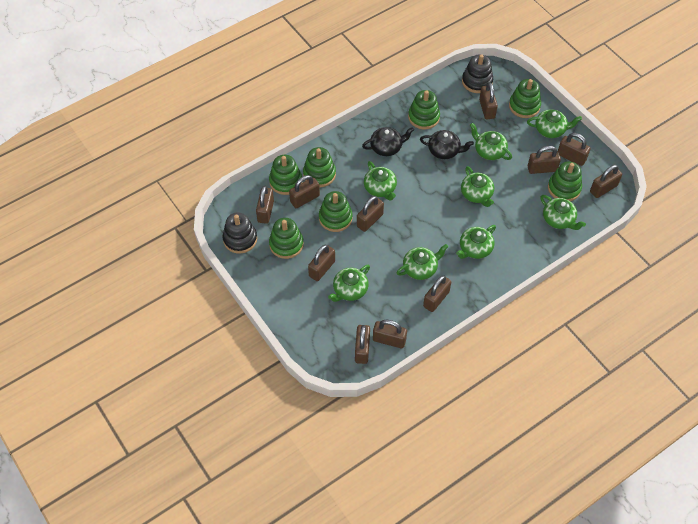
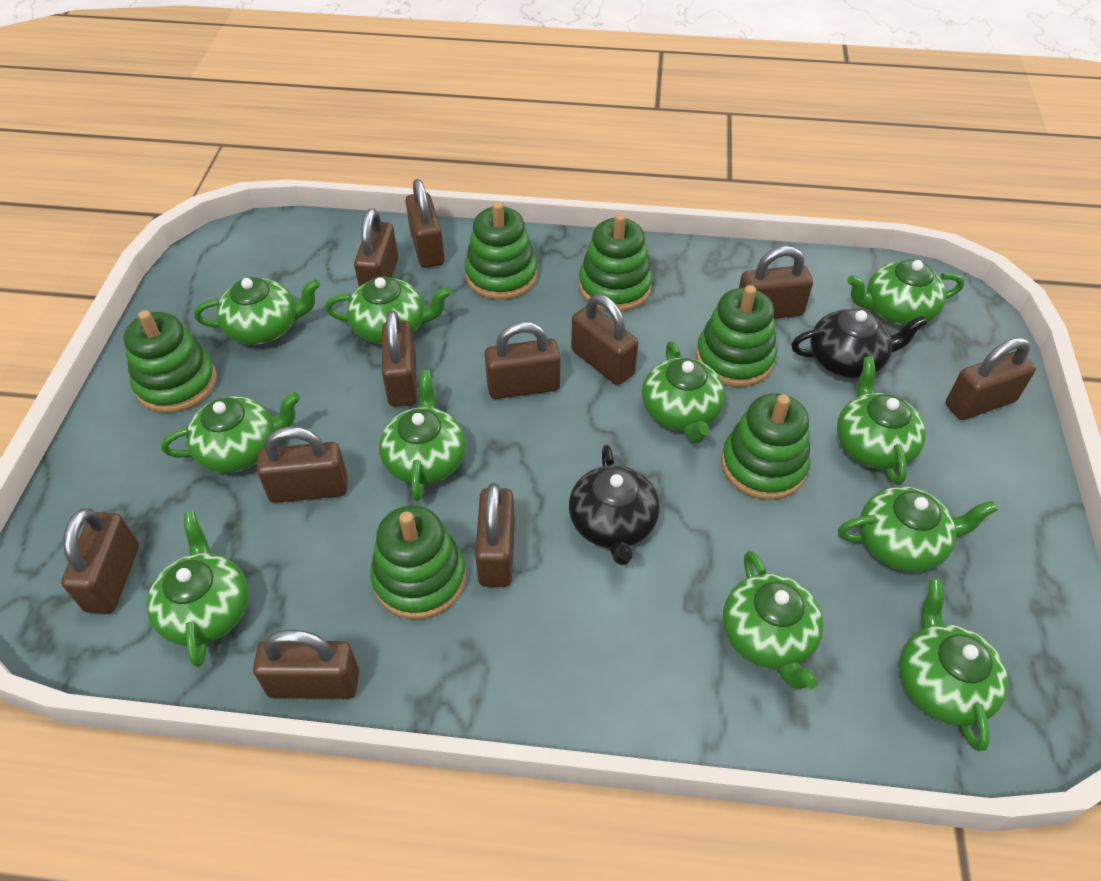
black stacking toy: [223,212,257,254] [462,54,493,93] = 2 -> none = 0
green stacking toy: [269,155,302,195] [269,218,304,259] [303,147,336,187] [319,191,353,232] [408,90,440,130] [509,79,541,118] [548,161,582,201] = 7 -> [124,310,217,413] [370,505,466,619] [465,202,537,300] [579,213,653,312] [696,285,777,387] [721,393,811,500] = 6
green teapot: [328,265,370,302] [364,161,397,201] [397,244,448,280] [456,225,496,259] [461,166,494,207] [470,123,512,160] [527,109,582,138] [540,195,586,230] = 8 -> [147,511,249,667] [161,392,301,473] [194,277,320,345] [325,276,451,344] [379,370,466,501] [642,341,725,443] [723,551,823,689] [837,356,926,485] [838,487,998,572] [847,260,964,326] [899,579,1008,751] = 11

